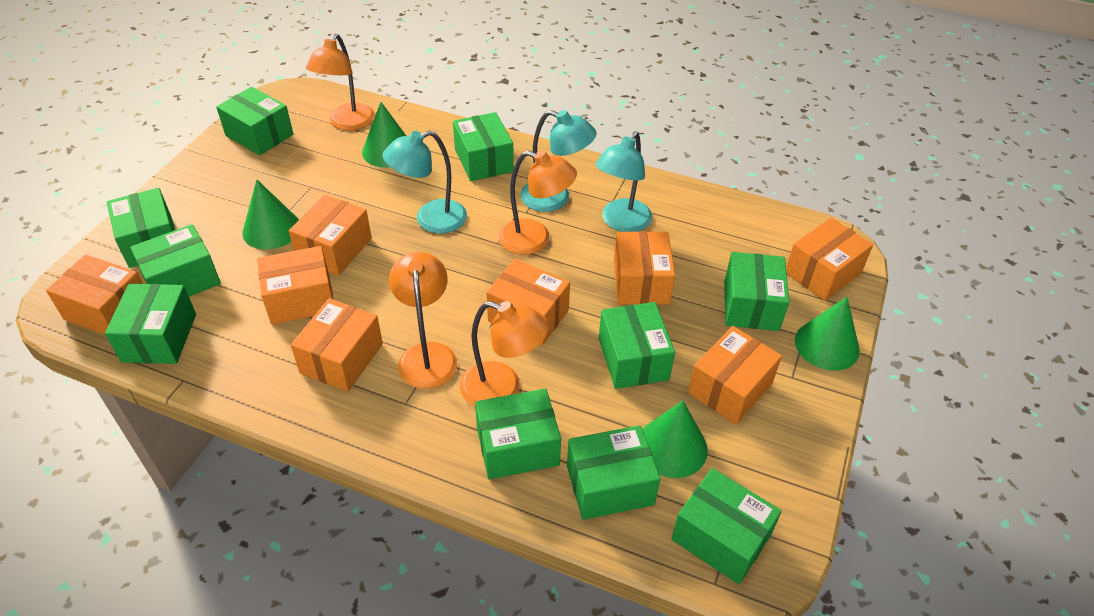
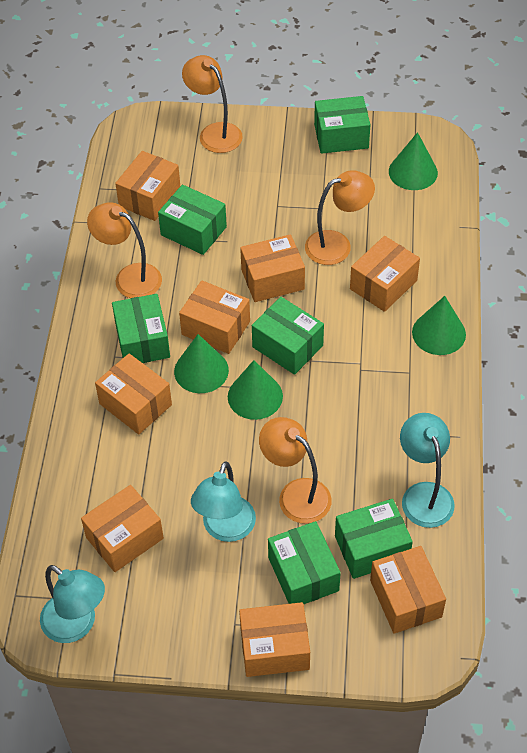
green box: [105,284,196,364] [107,188,175,268] [130,224,221,296] [216,87,293,156] [453,112,514,181] [475,389,561,479] [567,425,660,520] [599,302,675,389] [671,468,782,584] [724,252,789,331] = 10 -> [112,294,170,363] [158,185,227,255] [252,297,324,375] [268,521,341,604] [314,96,370,154] [335,499,413,579] = 6

